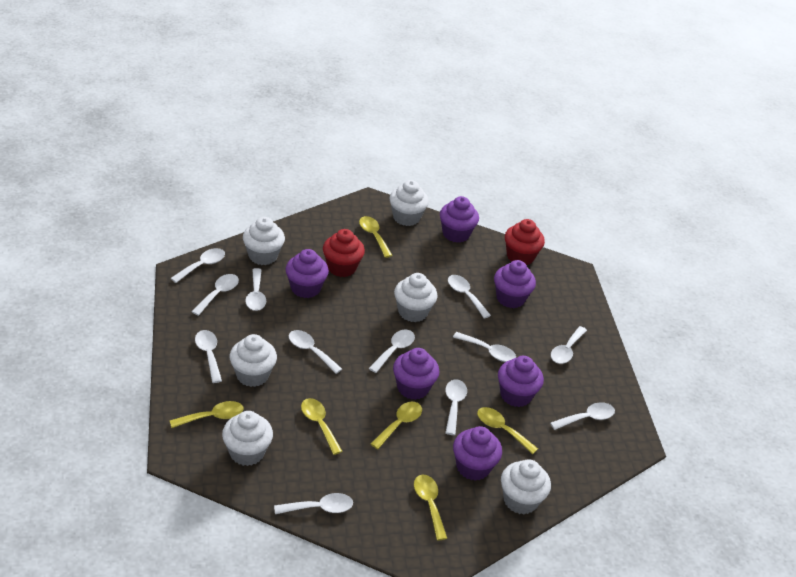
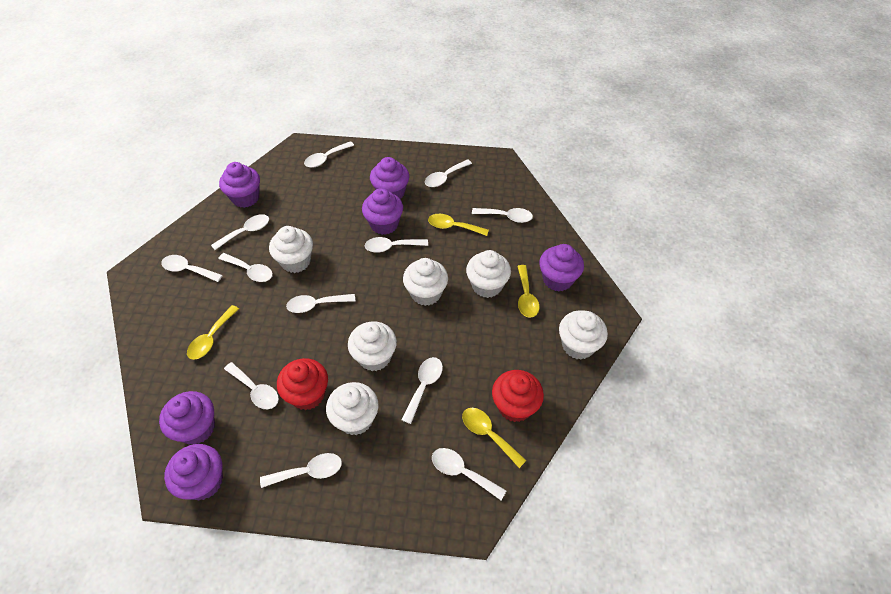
yellow spoon: [169,401,244,428] [301,398,343,455] [359,216,393,258] [371,402,422,449] [414,475,447,540] [477,407,538,454] = 6 -> [187,305,239,360] [428,214,489,236] [462,408,527,468] [517,265,539,318] = 4

